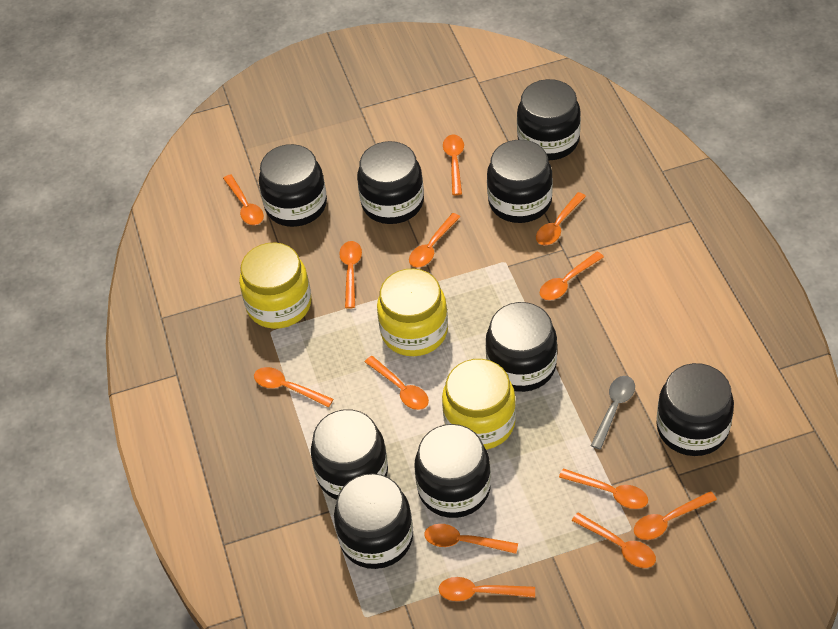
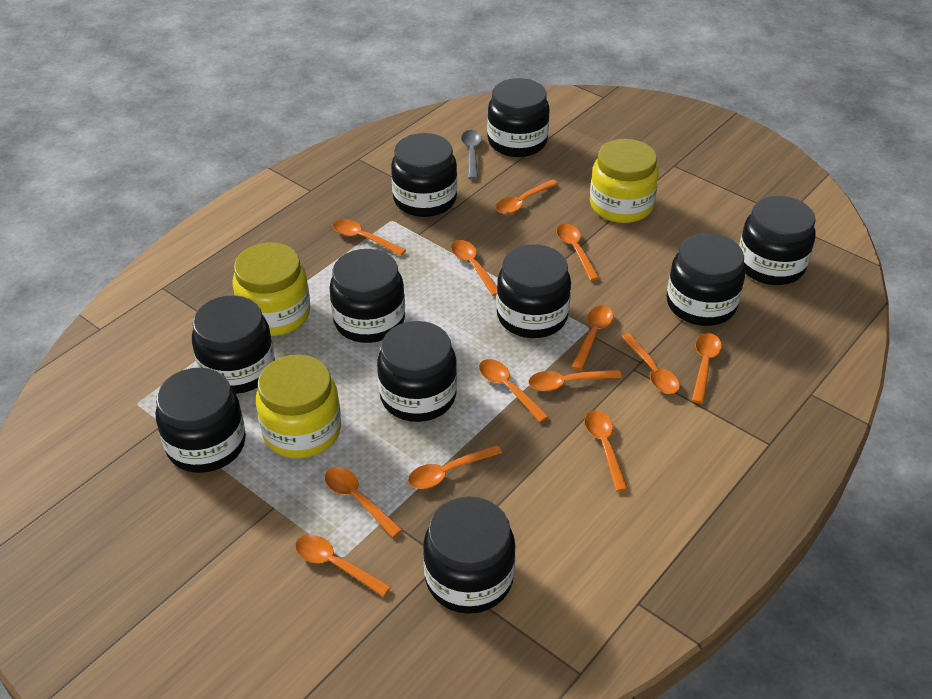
black jar: [259,144,327,227] [311,409,388,500] [334,473,413,569] [357,141,424,224] [414,424,491,518] [486,302,557,392] [487,140,553,223] [517,79,581,161] [656,363,734,456] = 9 -> [156,368,246,473] [192,295,275,394] [329,249,405,343] [377,321,457,422] [391,133,457,217] [423,496,516,614] [487,78,550,157] [496,244,571,338] [667,233,745,326] [739,196,816,285] = 10

